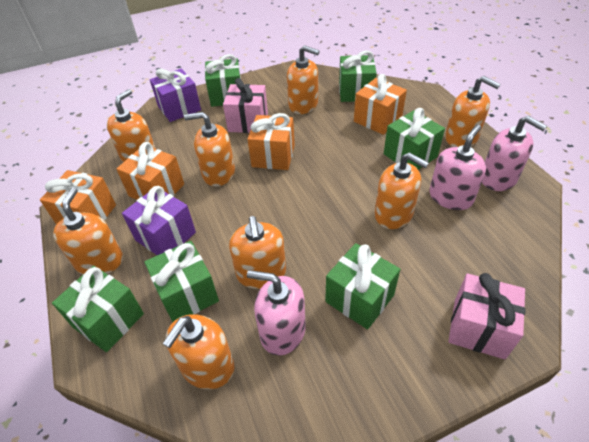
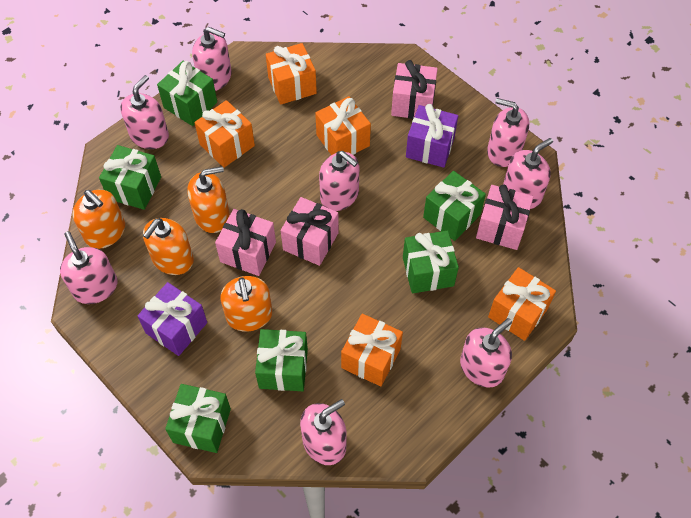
orange gift: [40,170,116,224] [117,142,184,200] [247,113,295,170] [354,74,407,135] = 4 -> [194,100,255,168] [266,43,317,105] [315,96,371,155] [341,314,403,386] [488,267,556,341] = 5
orange soap dispenser: [53,187,123,275] [107,89,156,162] [162,314,235,389] [184,112,235,186] [229,216,286,289] [287,45,320,114] [375,152,429,229] [445,76,500,147] = 8 -> [73,190,125,249] [143,218,194,275] [188,166,230,233] [220,276,273,332] = 4
pink gift: [223,78,268,133] [448,273,525,359] = 2 -> [215,209,276,276] [281,197,339,266] [391,60,438,119] [476,185,533,250] = 4
pink soap dispenser: [247,270,305,356] [429,124,486,210] [482,116,547,191] = 3 -> [60,231,118,304] [120,75,169,149] [192,27,232,91] [300,399,346,465] [319,151,359,211] [460,318,512,388] [487,98,529,167] [503,138,553,209] = 8

